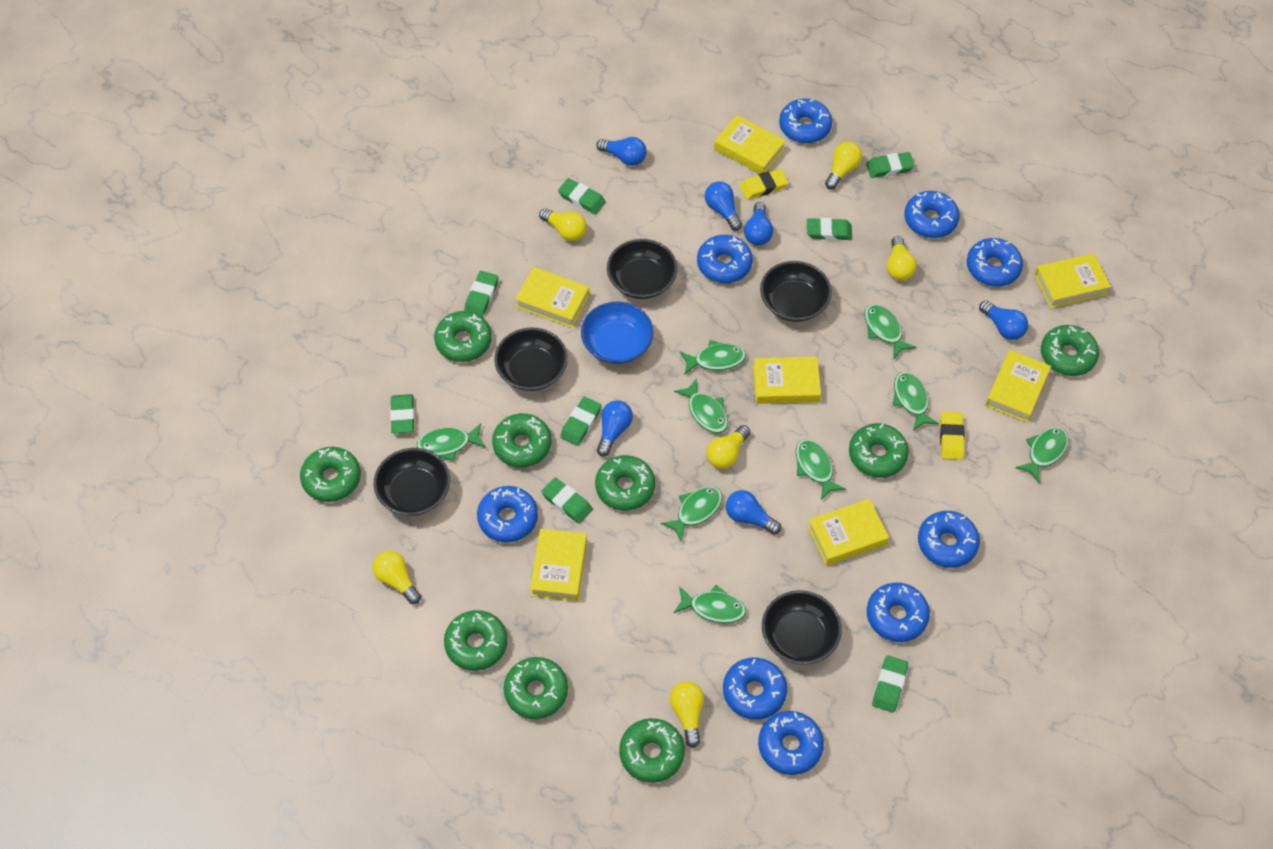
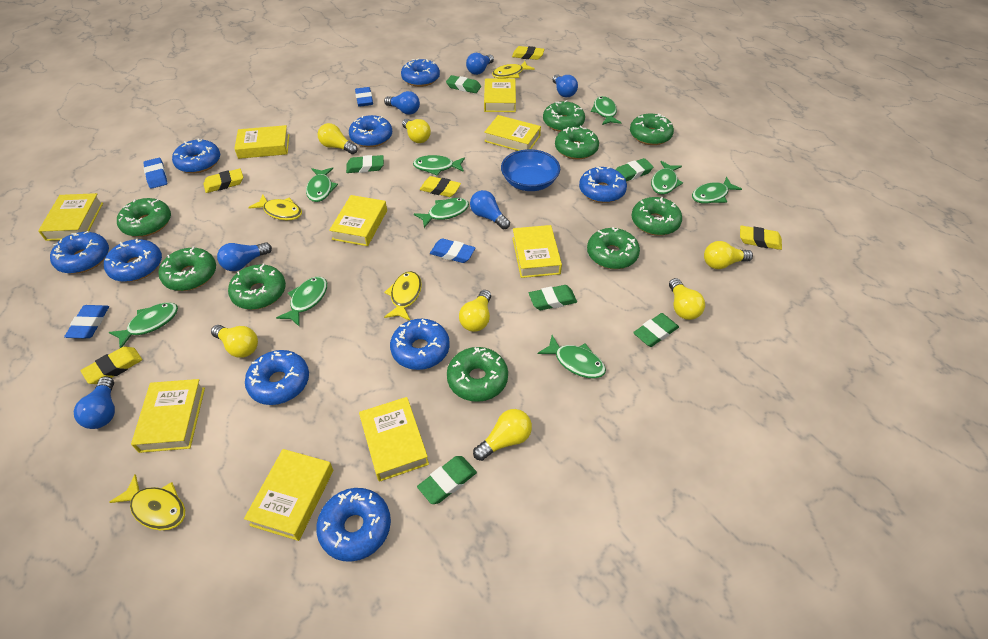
black bowl: [373,448,450,516] [494,327,568,391] [607,239,678,299] [760,261,832,322] [762,590,842,665] = 5 -> none = 0
blue eraser: none = 0 -> [64,305,109,338] [143,158,167,189] [355,87,373,107] [430,238,475,263] = 4
green eraser: [390,394,414,434] [464,271,499,317] [541,478,593,524] [558,178,606,214] [560,397,602,446] [807,218,852,241] [866,152,915,178] [872,655,908,713] = 8 -> [346,155,384,173] [417,456,477,504] [446,75,481,93] [529,285,577,310] [615,158,653,181] [633,313,679,347] = 6
yellow book: [515,267,589,328] [530,529,587,601] [714,115,785,174] [753,357,821,404] [808,499,889,565] [985,350,1051,423] [1034,253,1111,308] = 7 -> [38,193,103,241] [131,379,205,453] [234,125,289,159] [244,449,333,541] [329,195,387,246] [359,397,429,482] [484,78,516,112] [484,115,541,151] [512,225,562,278] = 9
yellow eraser: [740,169,788,200] [940,412,965,460] = 2 -> [81,347,142,384] [204,168,243,193] [420,176,461,197] [512,46,545,60] [740,226,782,250] = 5
yellow fish: none = 0 -> [109,475,185,530] [248,195,302,220] [384,271,422,321] [492,61,535,79] = 4
yellow light bulb: [373,551,421,604] [539,208,587,241] [670,681,704,748] [707,425,751,469] [825,142,862,190] [887,236,917,281] = 6 -> [211,325,258,358] [318,123,358,154] [402,119,431,143] [459,290,491,332] [473,409,532,461] [669,278,705,320] [704,241,753,269] = 7

